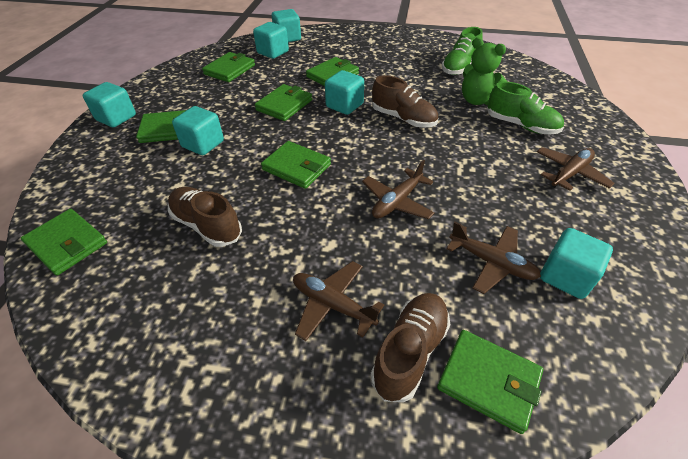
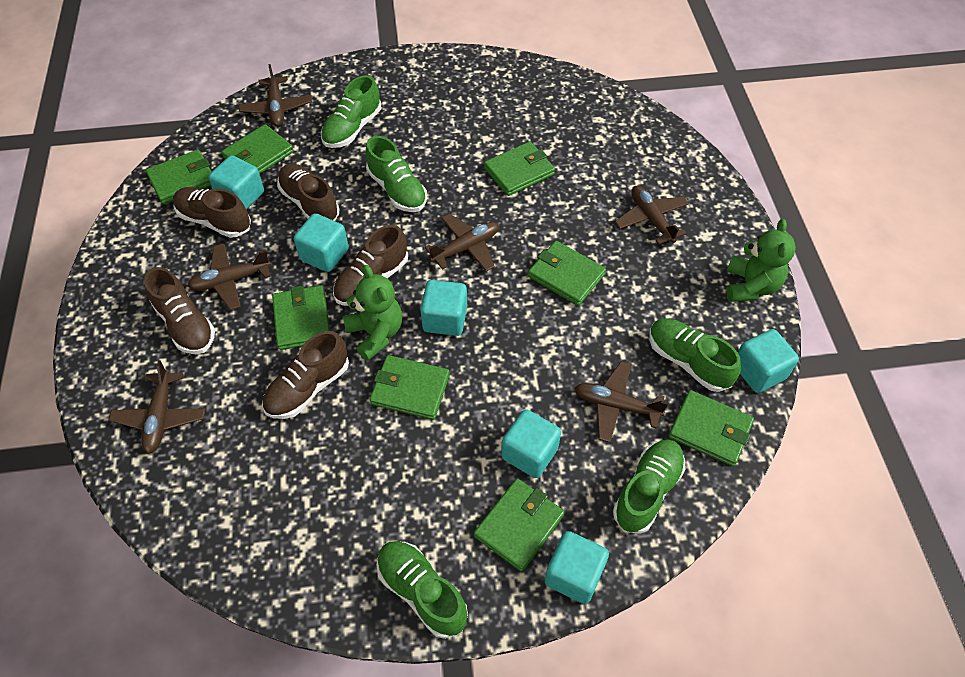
brown plane: [293,261,384,341] [362,160,435,219] [446,222,541,294] [537,147,615,191] = 4 -> [109,360,205,454] [187,244,271,310] [239,64,312,127] [425,214,499,272] [574,361,668,442] [615,186,689,245] = 6
brown shoe: [168,187,242,247] [371,293,450,402] [372,75,439,128] = 3 -> [144,267,215,354] [173,187,251,238] [262,331,349,419] [277,164,339,221] [333,225,408,306] = 5
green shoe: [442,27,483,75] [487,82,564,134] = 2 -> [321,75,381,148] [366,136,427,212] [377,541,468,639] [613,439,686,534] [650,318,741,392] = 5
green teddy bear: [462,37,508,105] = 1 -> [343,265,402,361] [727,219,796,302] = 2
green wallet: [21,209,107,276] [136,110,186,143] [202,52,255,82] [255,84,312,121] [261,141,331,189] [306,57,359,86] [437,330,543,434] = 7 -> [146,150,212,204] [222,124,294,174] [272,285,330,350] [370,355,450,420] [474,478,565,572] [484,142,555,196] [528,241,606,306] [669,390,754,466] = 8

